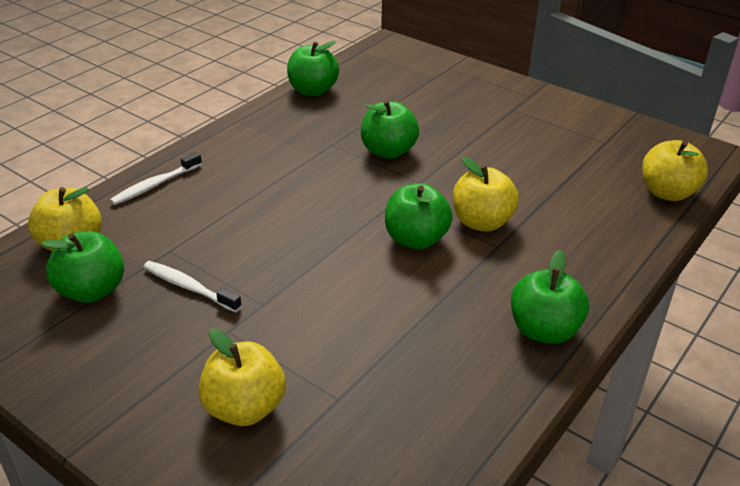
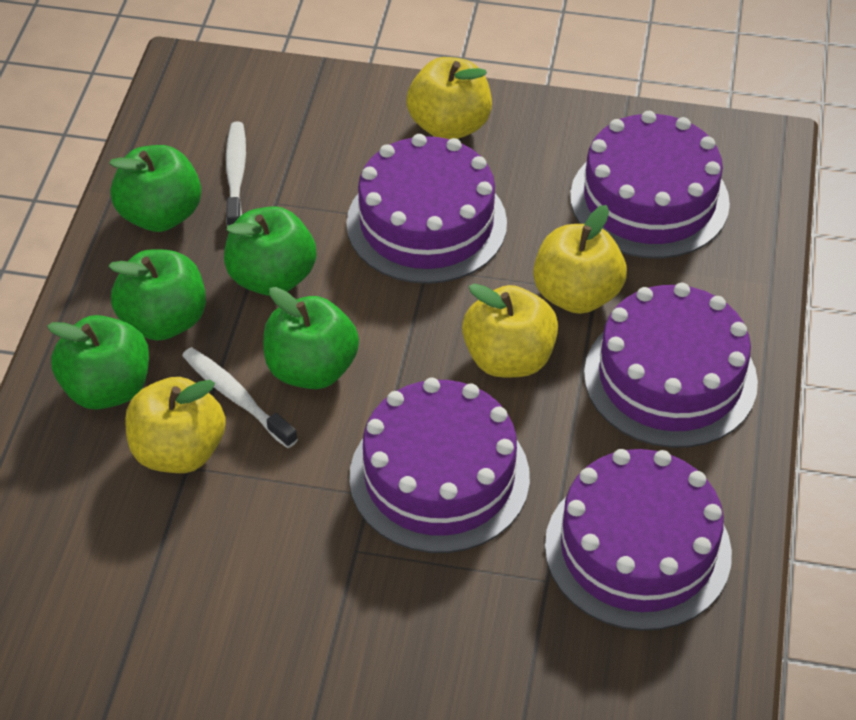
purple cake: none = 0 -> [346,134,507,284] [349,378,530,553] [545,449,732,631] [570,111,730,258] [584,283,758,448] = 5

